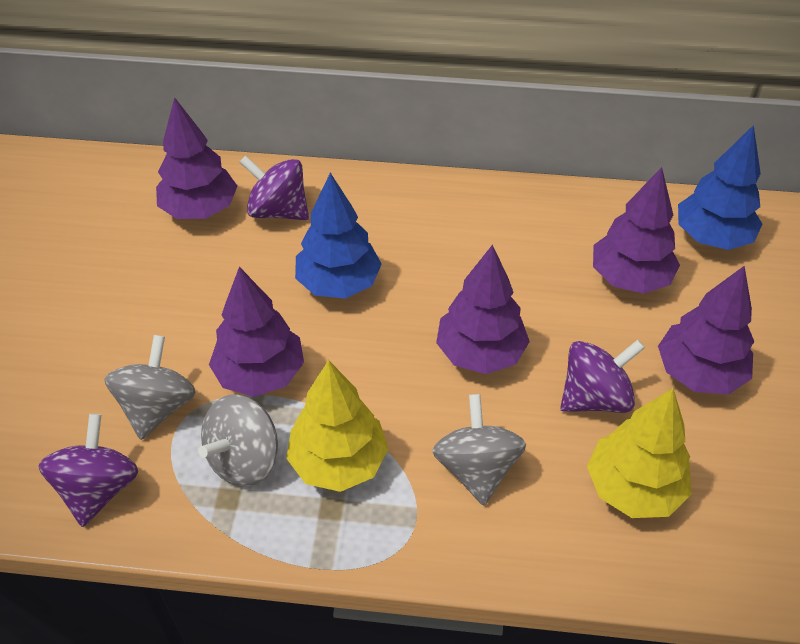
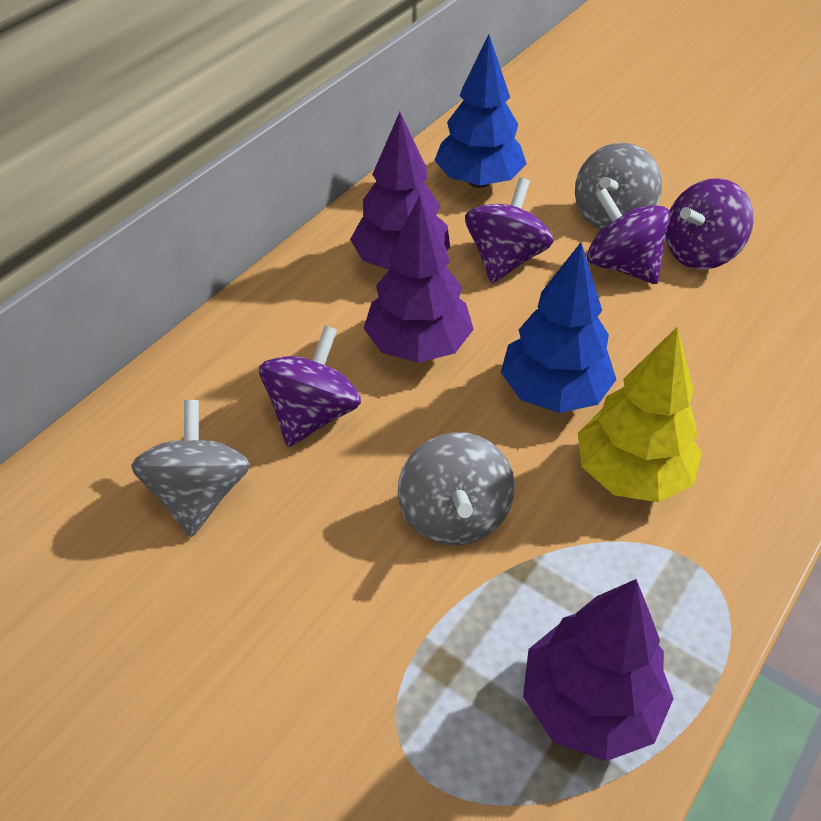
purple spinning top: [38,414,138,527] [240,155,309,220] [560,339,645,413] = 3 -> [259,325,361,447] [465,178,553,283] [587,188,670,284] [666,178,754,270] = 4
purple tree: [156,97,237,219] [209,267,304,397] [436,245,530,374] [593,167,680,294] [658,265,754,394] = 5 -> [350,112,450,270] [363,195,474,363] [523,579,674,761] = 3
yellow tree: [286,360,388,492] [587,388,692,518] = 2 -> [578,326,702,502] = 1

